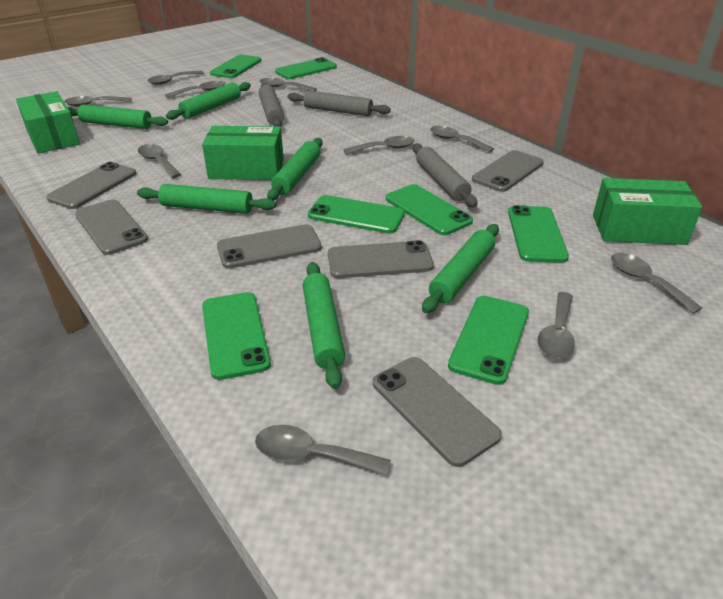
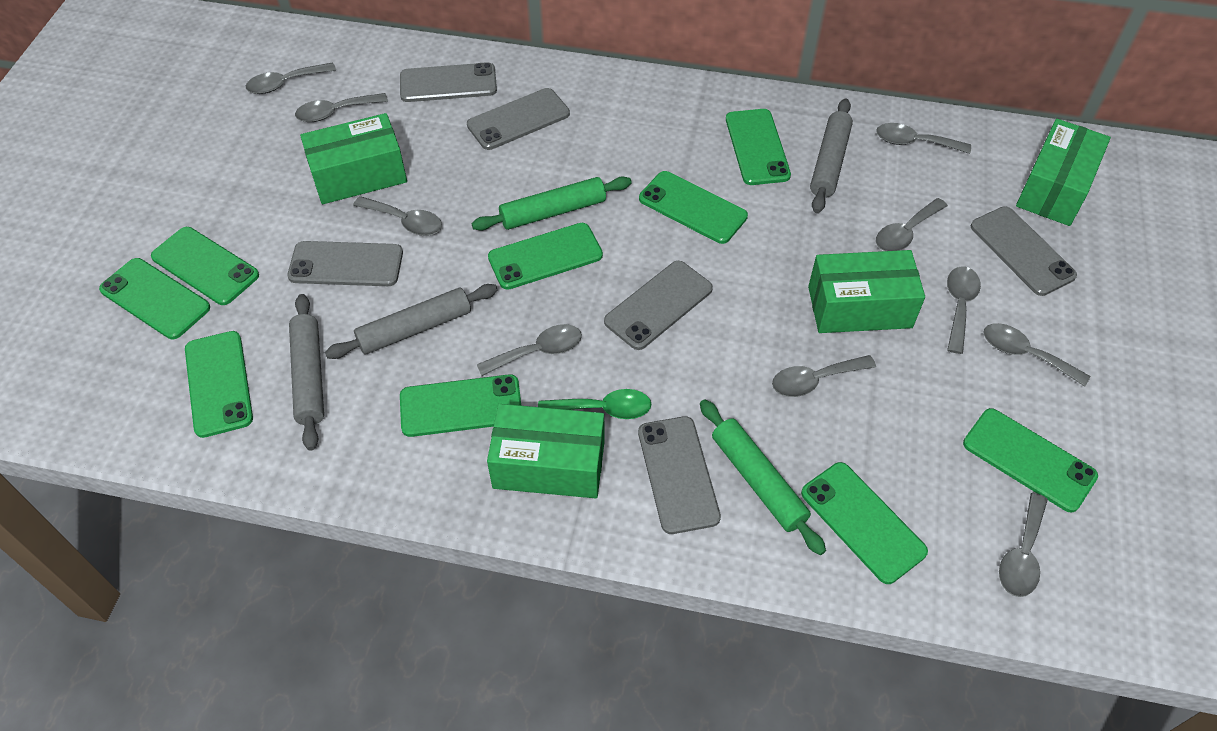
green box: [16,91,80,153] [202,126,284,180] [593,178,702,245] = 3 -> [300,113,407,204] [487,404,605,498] [808,250,925,333] [1016,118,1111,226] = 4
green phone: [202,292,271,380] [210,55,261,78] [275,57,337,79] [308,195,405,234] [386,184,473,235] [448,296,529,385] [508,205,569,263] = 7 -> [99,258,210,339] [151,227,259,305] [185,331,253,438] [400,374,521,437] [488,223,603,290] [639,171,748,244] [726,109,791,185] [801,462,928,584] [963,408,1098,512] = 9
green rolling pin: [68,104,168,129] [137,184,276,214] [166,82,251,120] [267,138,323,201] [303,262,345,389] [422,224,499,313] = 6 -> [472,176,632,231] [700,400,826,555] = 2
green spoon: none = 0 -> [538,389,651,419] = 1

